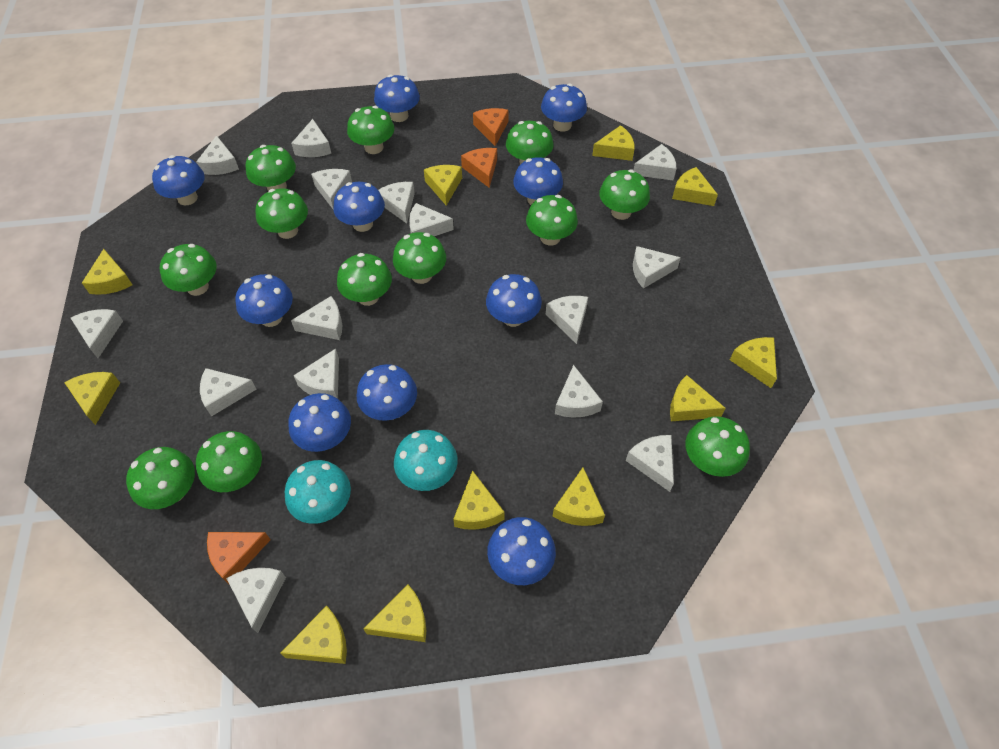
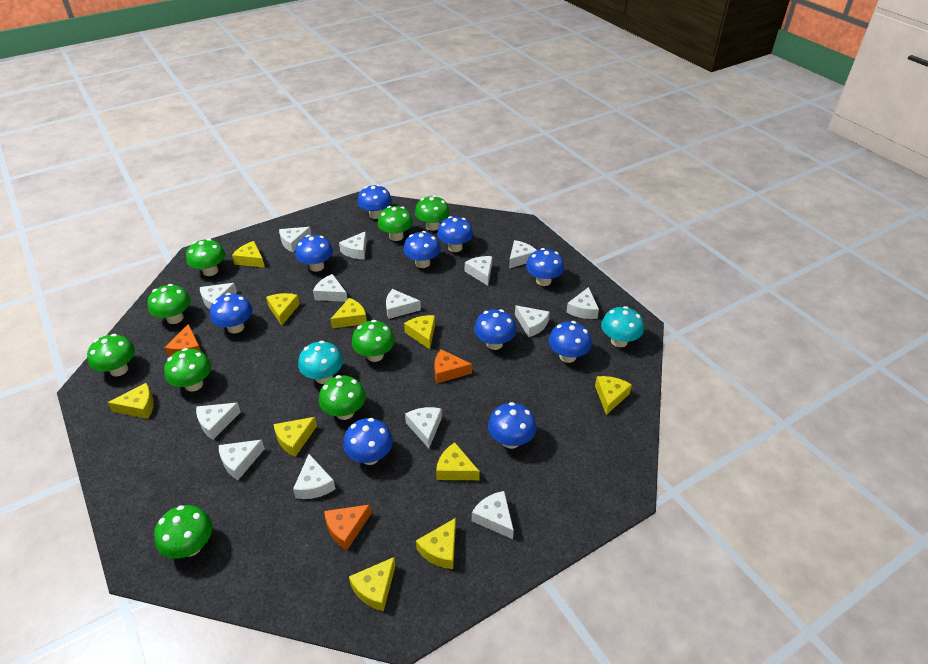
green mushroom: [126,447,195,509] [160,244,216,296] [196,431,262,492] [246,145,296,191] [256,188,308,239] [337,253,392,306] [347,106,394,154] [393,232,446,284] [506,121,554,164] [526,195,578,246] [599,170,650,220] [686,416,750,477] = 12 -> [87,334,135,376] [148,284,191,324] [154,505,212,559] [164,348,211,392] [186,239,225,276] [319,375,366,420] [352,320,395,362] [377,206,413,241] [415,195,450,231] = 9
white cheese: [71,309,123,358] [196,135,239,175] [200,368,257,417] [226,568,286,633] [291,119,331,157] [291,296,342,340] [294,348,339,399] [311,169,352,210] [378,182,415,224] [409,203,454,236] [546,296,588,344] [555,365,603,418] [626,435,674,492] [633,246,681,289] [634,144,676,180] = 15 -> [196,403,241,440] [200,283,237,309] [219,440,265,480] [279,227,311,252] [293,454,336,499] [313,274,348,302] [339,231,367,259] [386,289,421,319] [405,407,442,448] [465,256,492,286] [472,491,514,539] [509,240,536,269] [515,305,550,337] [566,287,599,319] = 14
yellow cheese: [64,372,120,425] [82,249,132,295] [280,606,347,664] [363,585,426,642] [424,165,462,206] [453,470,505,530] [553,467,605,526] [592,125,635,161] [670,375,726,421] [672,167,718,206] [730,337,777,388] = 11 -> [108,383,154,419] [232,241,265,268] [266,293,300,326] [274,417,317,457] [331,298,367,328] [349,557,396,611] [404,315,435,349] [416,518,456,569] [436,443,480,480] [595,376,632,415] = 10

